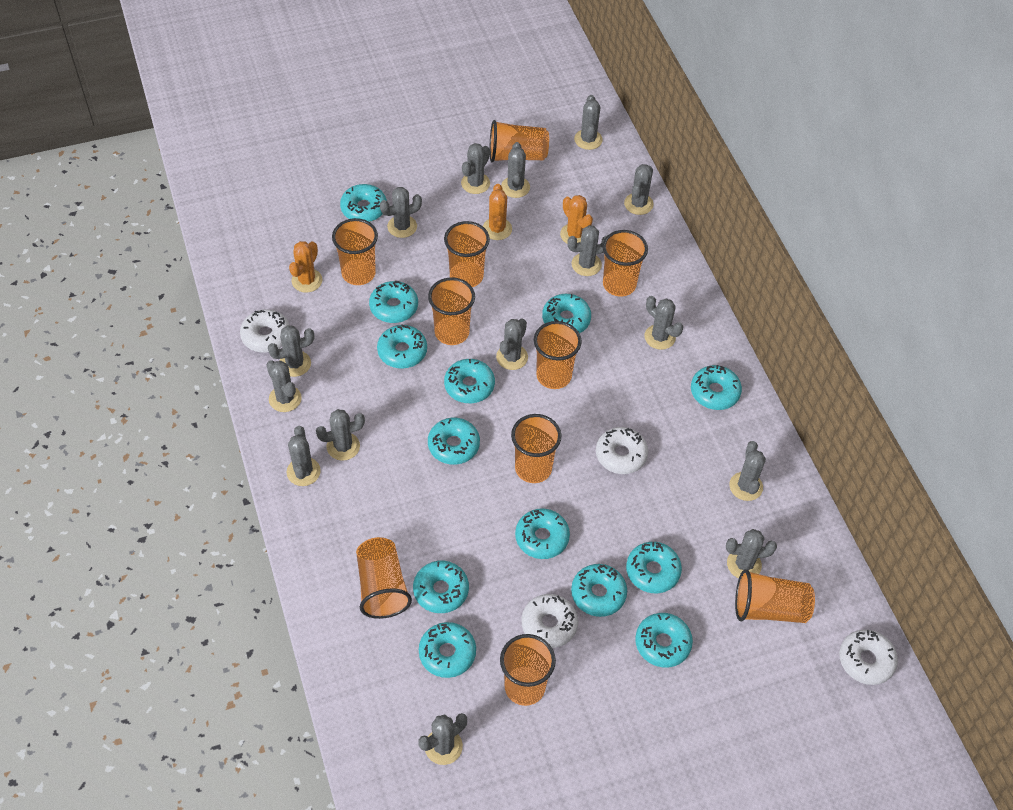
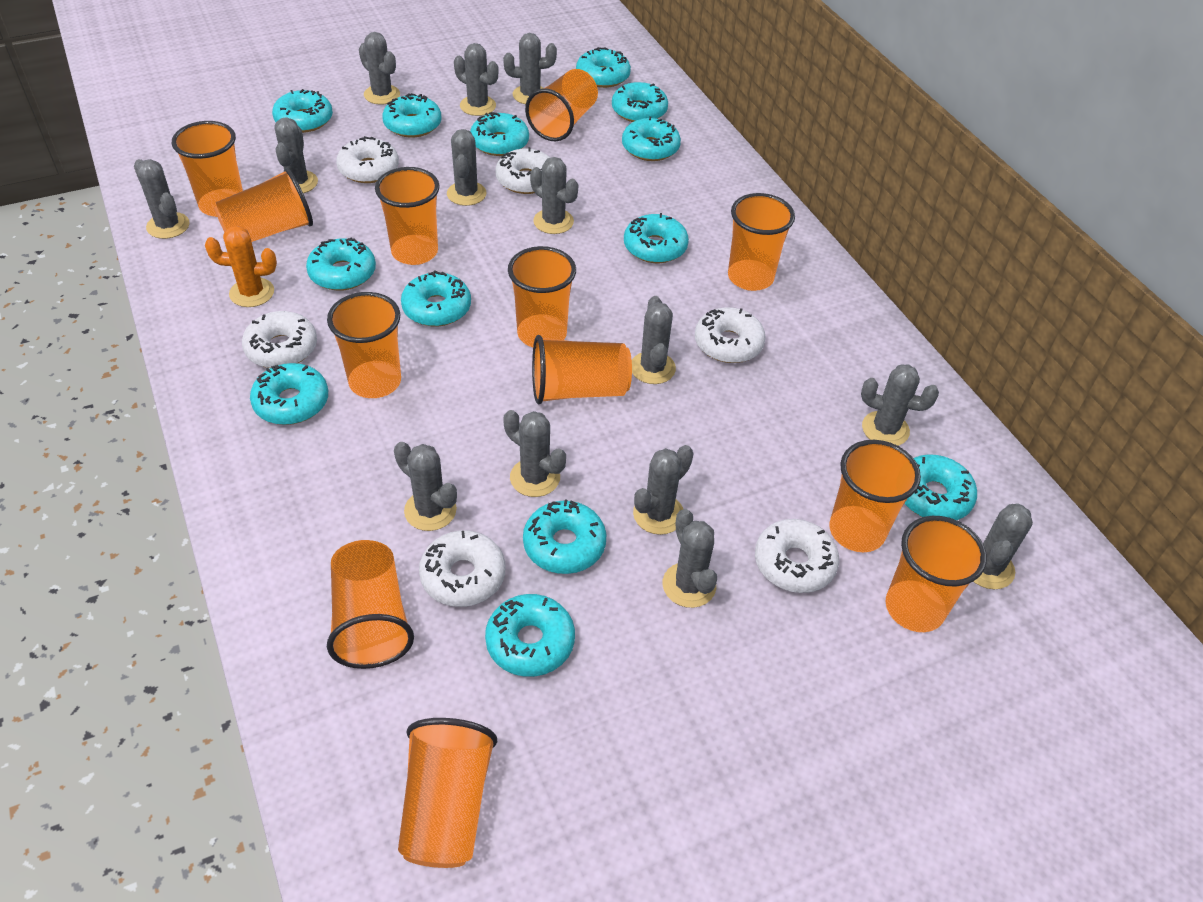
grey cactus: [267,360,302,412] [268,325,314,377] [287,426,321,486] [316,409,365,461] [380,187,422,238] [418,713,467,765] [461,143,490,194] [496,318,528,370] [501,142,530,198] [567,225,607,276] [574,95,603,150] [624,164,654,215] [644,296,683,350] [726,529,777,578] [729,441,766,501] = 15 -> [134,159,190,239] [275,117,318,193] [359,32,400,105] [394,442,457,531] [447,129,487,206] [454,43,498,116] [503,33,557,104] [503,410,566,497] [530,157,578,234] [632,296,676,384] [633,445,694,535] [663,509,717,608] [861,364,939,446] [973,504,1033,589] = 14
orange cactus: [289,241,322,293] [483,184,512,240] [560,195,593,243] = 3 -> [205,226,277,307] = 1
orange cup: [332,218,378,285] [356,537,412,619] [428,277,475,345] [444,221,490,287] [490,120,549,162] [500,634,556,706] [511,414,561,483] [534,321,582,389] [602,230,648,297] [735,569,815,623] = 10 -> [172,121,243,217] [214,168,313,242] [327,292,401,398] [327,540,414,669] [375,167,440,265] [398,718,498,868] [508,246,576,347] [525,69,598,142] [532,335,632,404] [728,193,795,291] [829,440,921,552] [885,516,987,632] = 12
white donut: [240,309,290,352] [522,594,578,648] [596,427,648,474] [839,630,898,685] = 4 -> [242,311,317,368] [336,136,399,183] [419,530,505,607] [495,147,550,194] [695,307,766,363] [755,519,839,593] = 6

